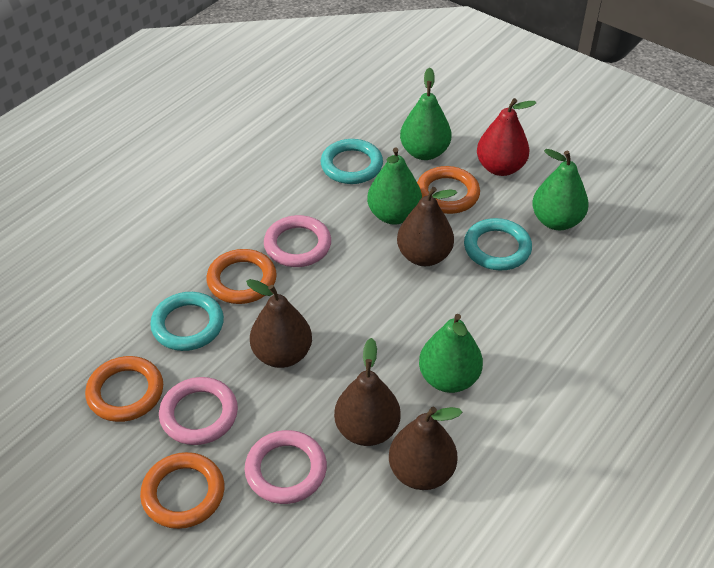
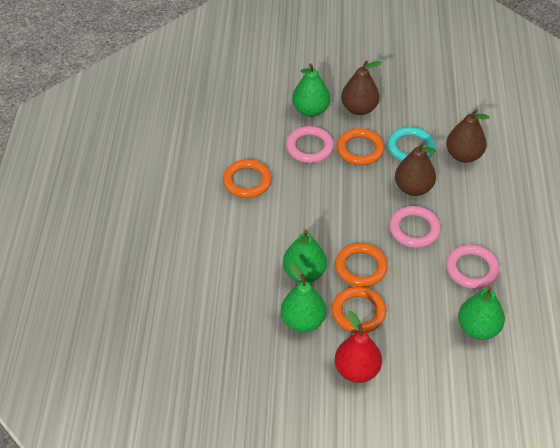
brown pear: [246,279,312,368] [334,338,401,446] [389,407,462,490] [397,187,457,266] = 4 -> [341,61,382,115] [395,142,436,196] [446,109,489,163] = 3
turquoise ring: [150,292,224,351] [321,139,383,184] [464,218,532,271] = 3 -> [387,127,435,162] = 1

